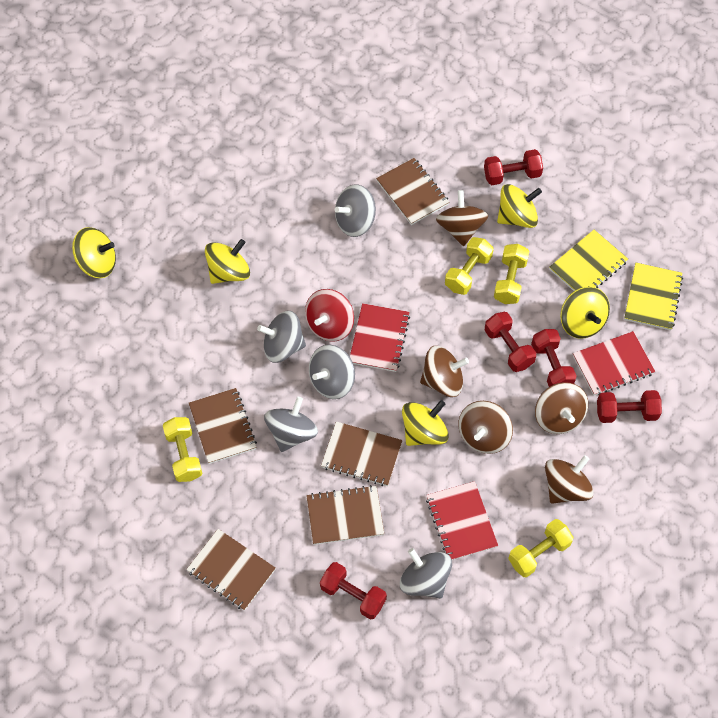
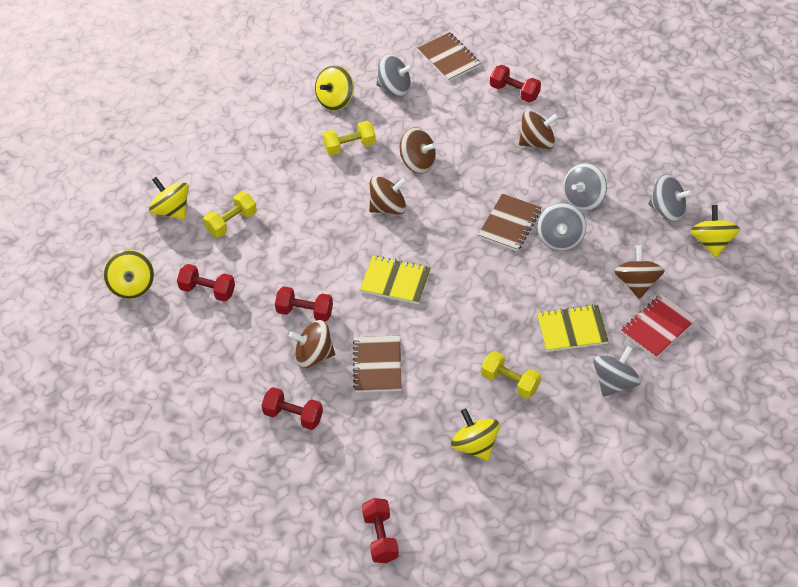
brown notebook: [186,529,276,611] [189,388,257,464] [306,485,384,545] [321,421,402,486] [376,158,450,225] = 5 -> [353,336,402,392] [418,32,481,82] [478,193,541,251] = 3
red notebook: [350,303,410,372] [426,481,498,560] [573,331,655,396] = 3 -> [621,294,697,358] = 1
red spinning top: [305,289,354,342] = 1 -> none = 0
yellow dumbbell: [163,417,202,482] [445,237,493,295] [494,244,529,304] [508,519,574,577] = 4 -> [203,192,257,237] [323,121,376,156] [481,351,541,399] = 3

